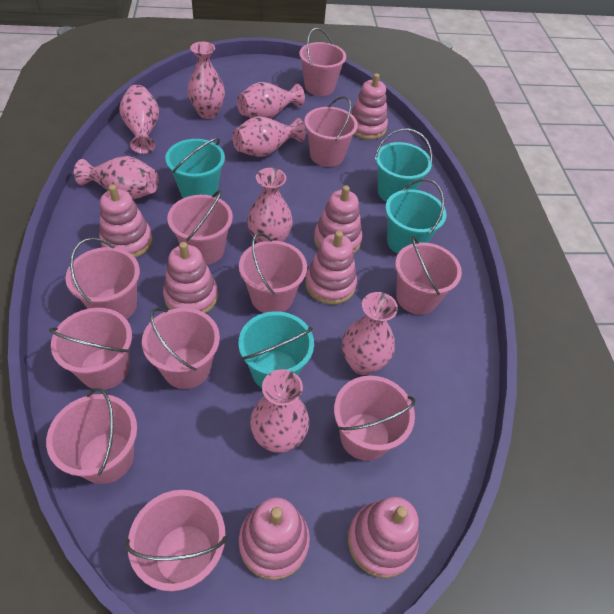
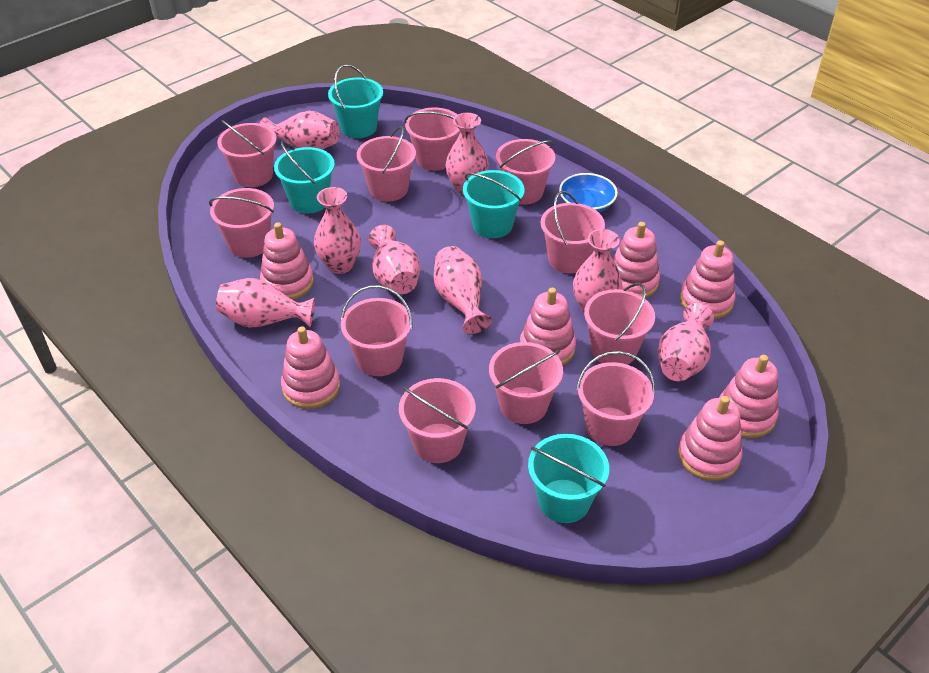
blue bowl: none = 0 -> [559,173,618,212] = 1

